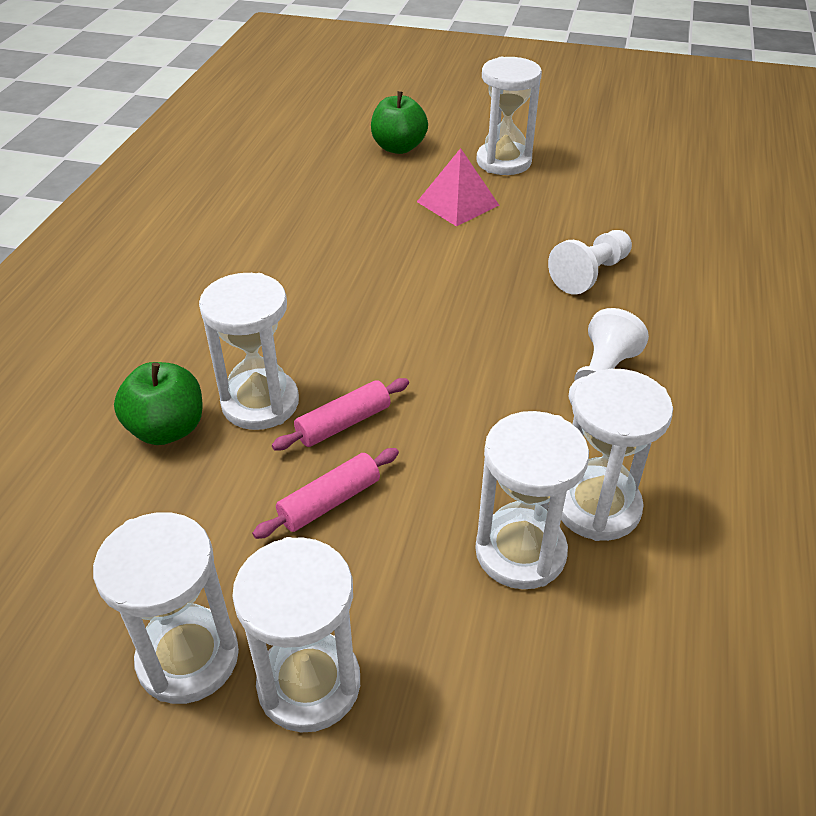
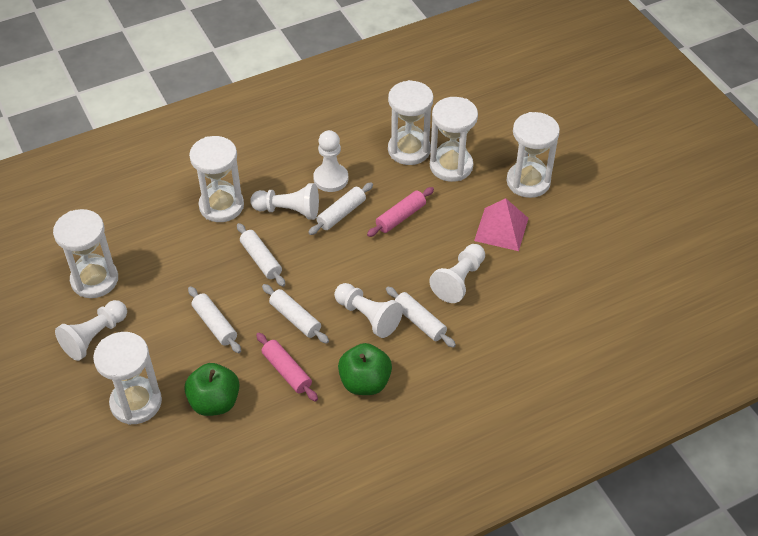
white pawn: [548,230,632,294] [569,308,649,405] = 2 -> [55,300,127,361] [250,183,319,220] [313,130,348,192] [334,283,403,338] [429,244,485,303] = 5
white rolling pin: none = 0 -> [188,286,241,353] [237,223,285,287] [262,284,329,344] [308,182,373,235] [386,287,456,348] = 5

